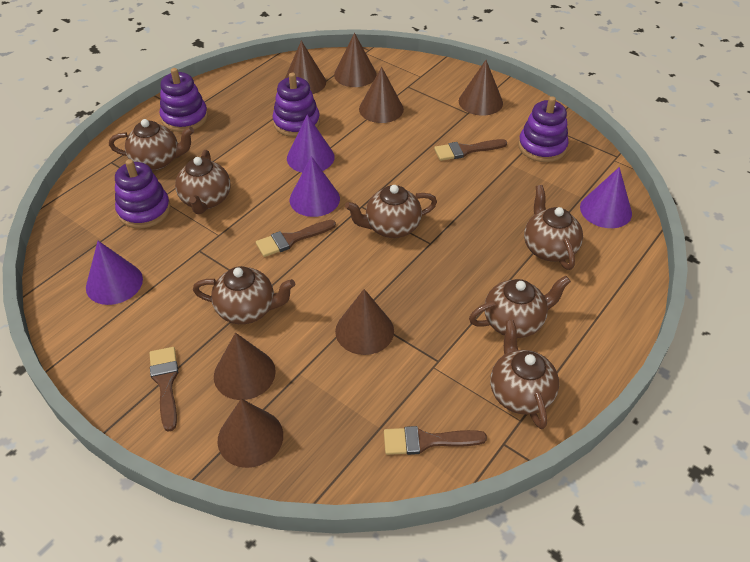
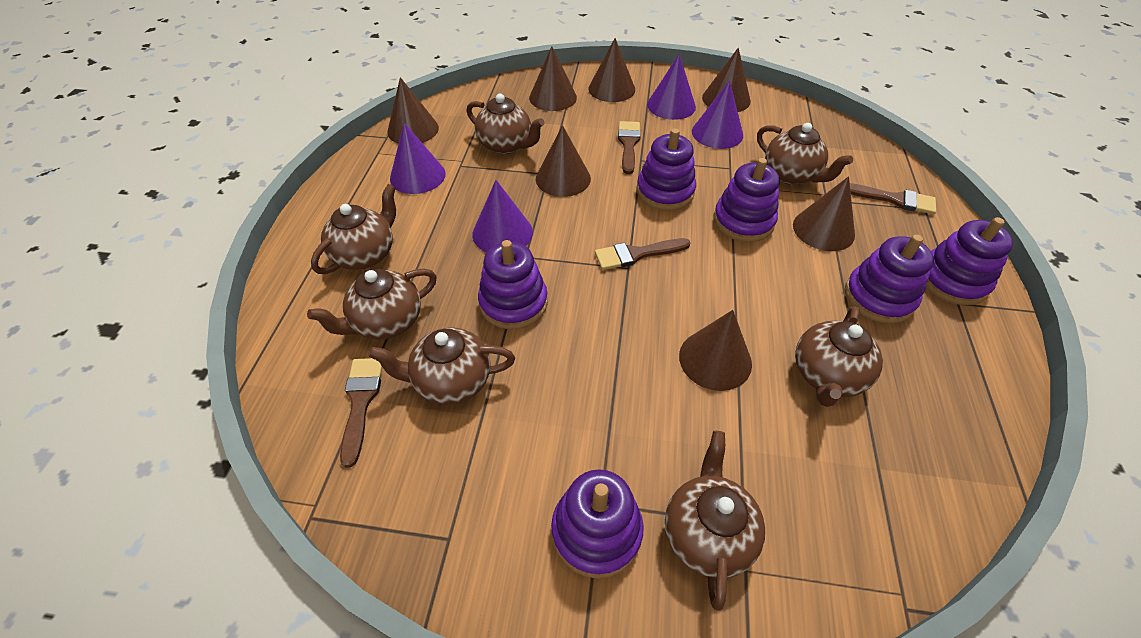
purple stacking toy: [115,159,171,228] [160,68,208,132] [272,73,320,137] [518,96,569,162] = 4 -> [478,240,548,329] [551,469,644,579] [637,129,696,211] [714,158,780,242] [845,235,934,324] [926,217,1013,305] = 6

